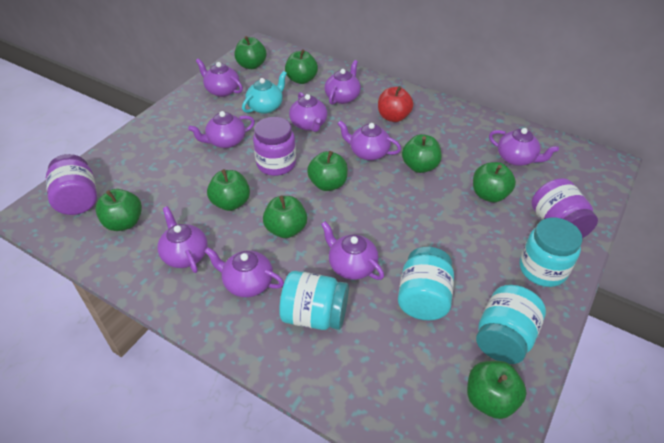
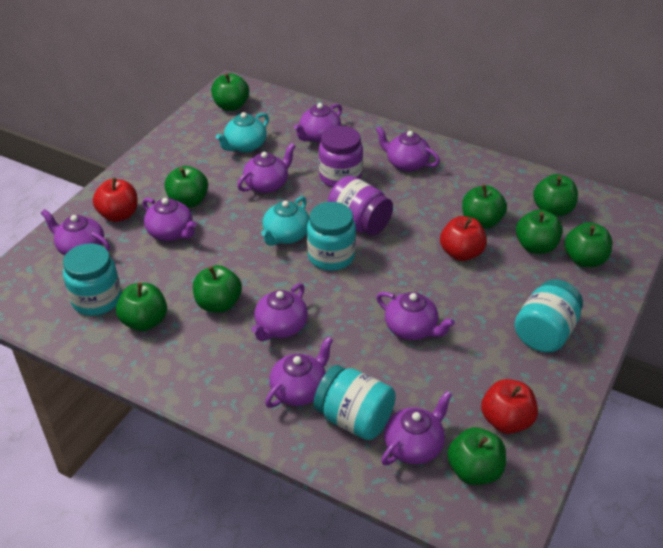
purple jar: [46,154,97,215] [253,117,296,176] [531,178,598,238] = 3 -> [319,126,363,187] [327,176,393,236] = 2
red apple: [378,86,414,122] = 1 -> [93,178,138,222] [440,216,487,261] [481,379,538,434] = 3
turquoise teapot: [242,71,287,114] = 1 -> [216,112,269,153] [261,196,310,246] = 2

